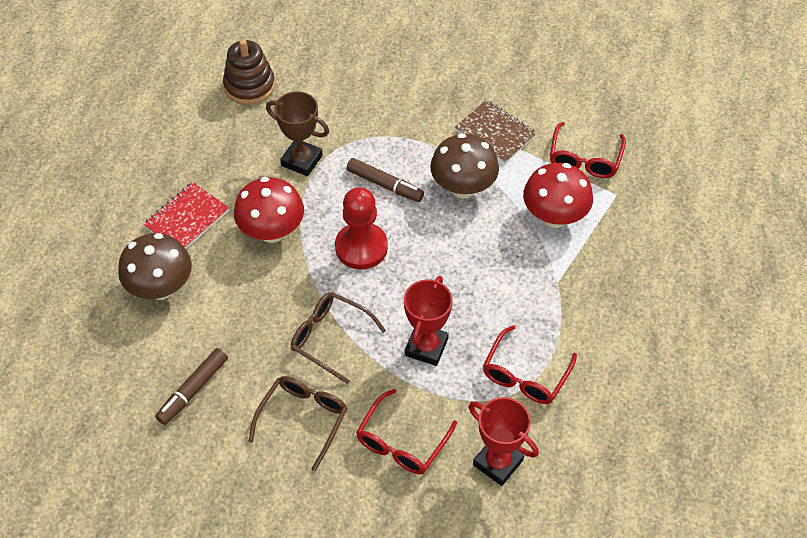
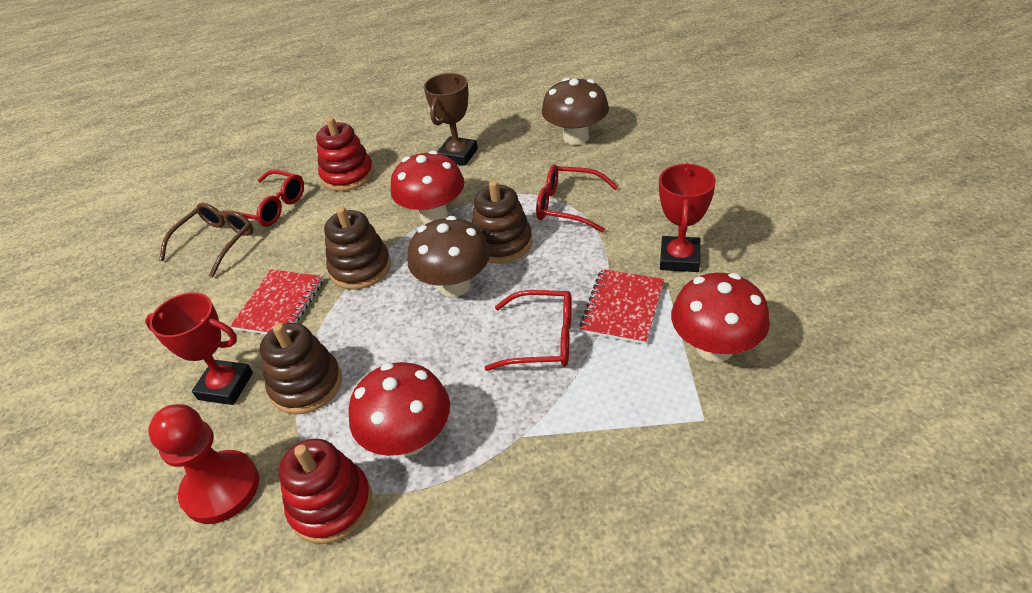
brown glasses: [248,376,348,471] [291,292,386,384] = 2 -> [159,203,253,278] = 1
brown marker: [155,348,228,425] [347,158,424,202] = 2 -> none = 0
brown notebook: [455,100,537,163] = 1 -> none = 0
brown stacking toy: [223,39,275,105] = 1 -> [260,323,342,415] [324,206,391,290] [472,180,532,264] = 3
red mushroom: [234,177,304,243] [523,163,593,228] = 2 -> [348,362,450,456] [391,150,464,224] [671,273,770,362] = 3
red notebook: [143,182,229,249] = 1 -> [230,270,323,334] [579,269,664,345] = 2
red stacking toy: none = 0 -> [279,439,372,544] [316,117,374,191] = 2

